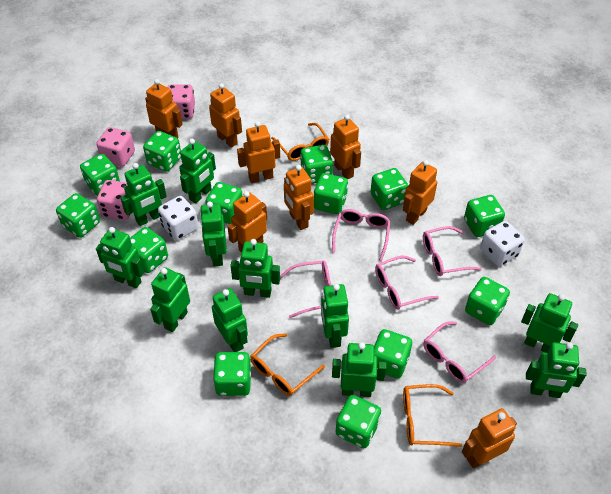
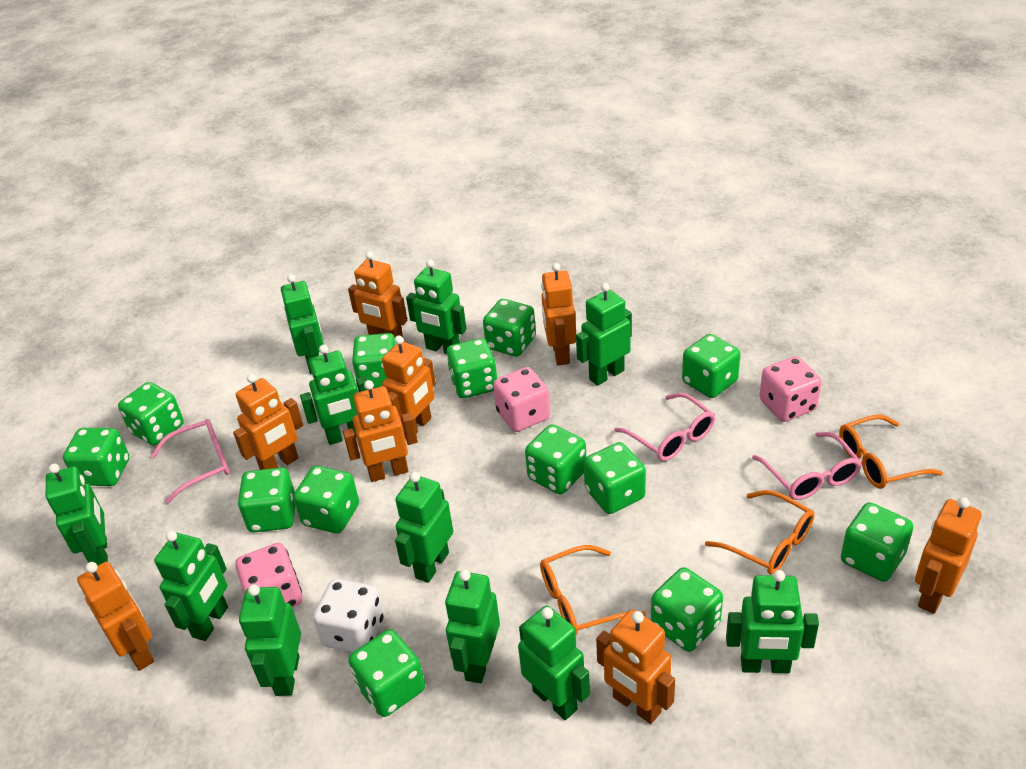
pink glasses: [280,261,332,318] [332,209,390,261] [375,256,439,310] [423,226,482,276] [423,321,496,383] = 5 -> [151,419,230,503] [614,393,715,461] [752,432,862,500] = 3
white dice: [158,196,199,240] [480,221,525,266] = 2 -> [313,579,384,652] = 1

